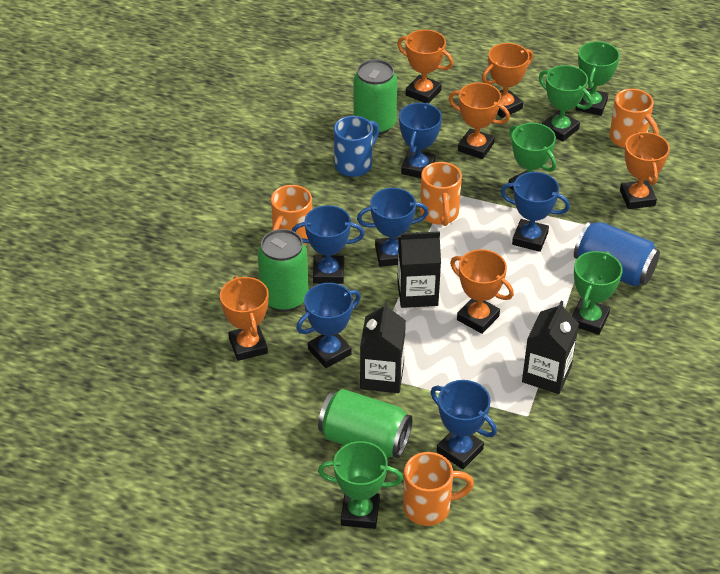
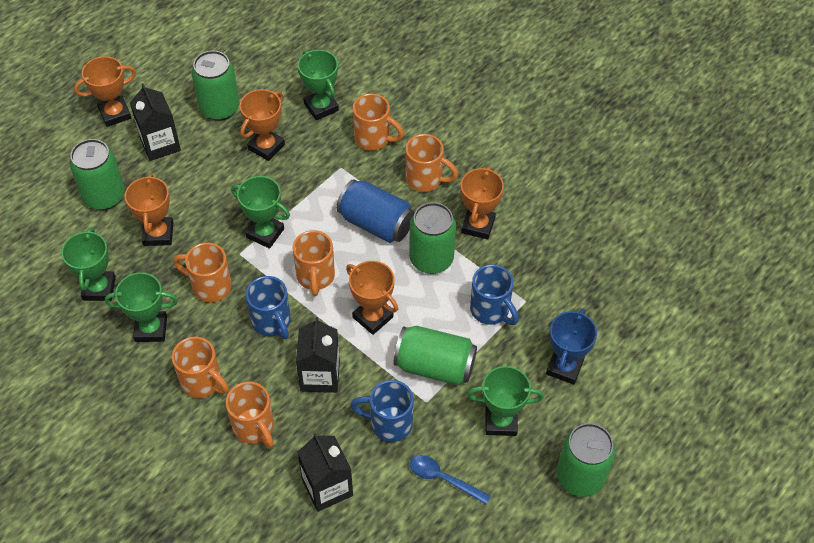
blue mug: [334,116,379,177] = 1 -> [246,276,291,339] [350,380,414,442] [470,264,519,325] = 3
blue spoon: none = 0 -> [409,455,491,504] = 1
blue trophy: [292,205,365,284] [296,283,361,368] [357,188,429,267] [399,103,442,178] [431,380,497,469] [500,172,570,252] = 6 -> [546,309,597,385] = 1
green can: [257,229,309,312] [318,389,413,458] [354,59,397,135] = 3 -> [70,139,125,210] [191,50,239,121] [394,326,477,385] [409,202,456,274] [556,423,615,497] = 5
orange mug: [271,185,312,245] [403,452,474,526] [420,162,462,226] [609,89,659,148] = 4 -> [172,337,229,398] [174,243,232,302] [226,382,274,448] [292,230,335,296] [352,93,404,151] [405,134,458,192] = 6
orange trophy: [220,276,269,361] [397,30,453,103] [449,83,510,159] [450,249,514,334] [482,43,533,118] [620,131,670,209] = 6 -> [74,56,136,127] [125,174,173,246] [240,89,285,161] [346,261,398,335] [461,166,504,240] = 5

